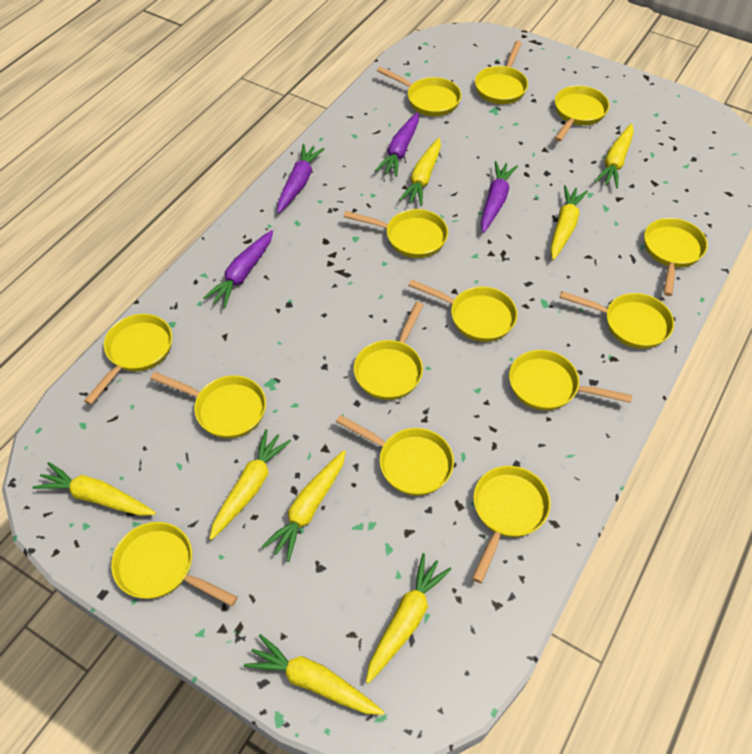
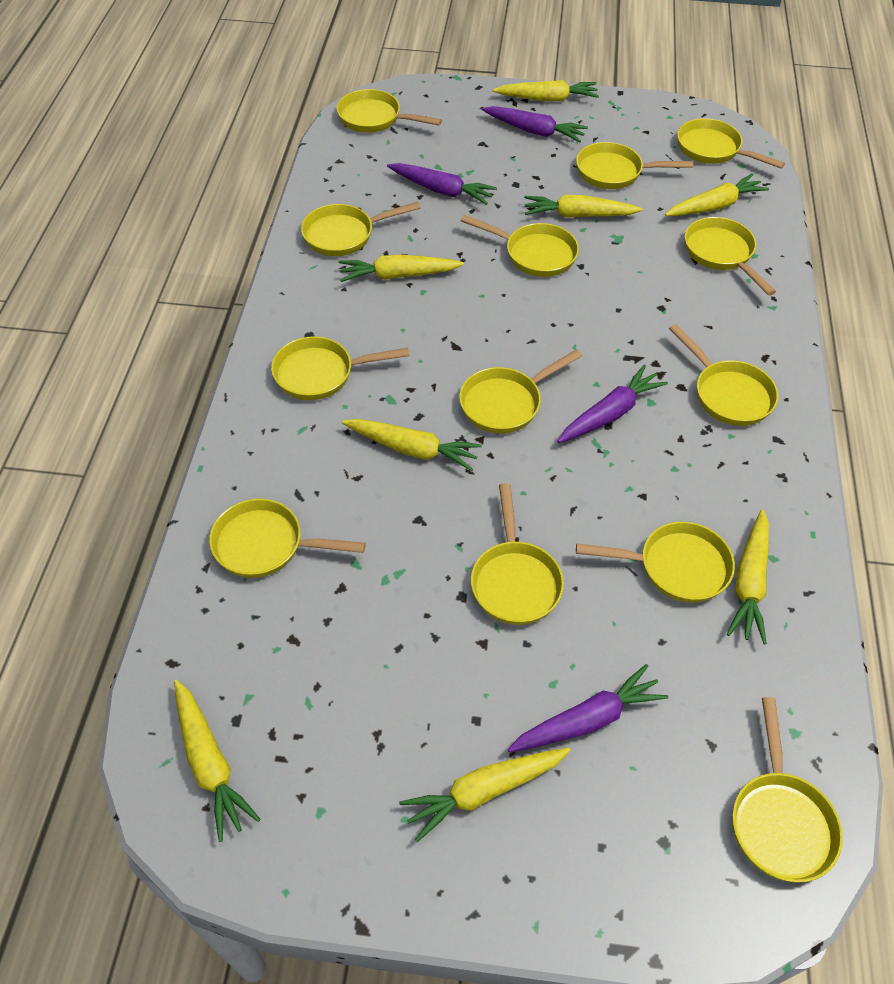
yellow pan: [84,314,172,405] [111,522,238,606] [150,372,266,439] [336,415,454,496] [343,209,448,258] [354,302,423,400] [377,67,461,116] [408,279,517,342] [472,466,551,583] [475,41,528,104] [509,350,632,411] [555,85,610,142] [560,291,674,349] [644,218,708,296] = 14 -> [209,499,366,578] [271,336,409,400] [301,202,421,256] [337,89,442,133] [459,349,582,434] [461,215,579,277] [471,483,564,625] [576,142,693,189] [576,522,735,603] [669,324,778,426] [677,118,785,169] [684,217,776,296] [732,697,843,883] = 13

